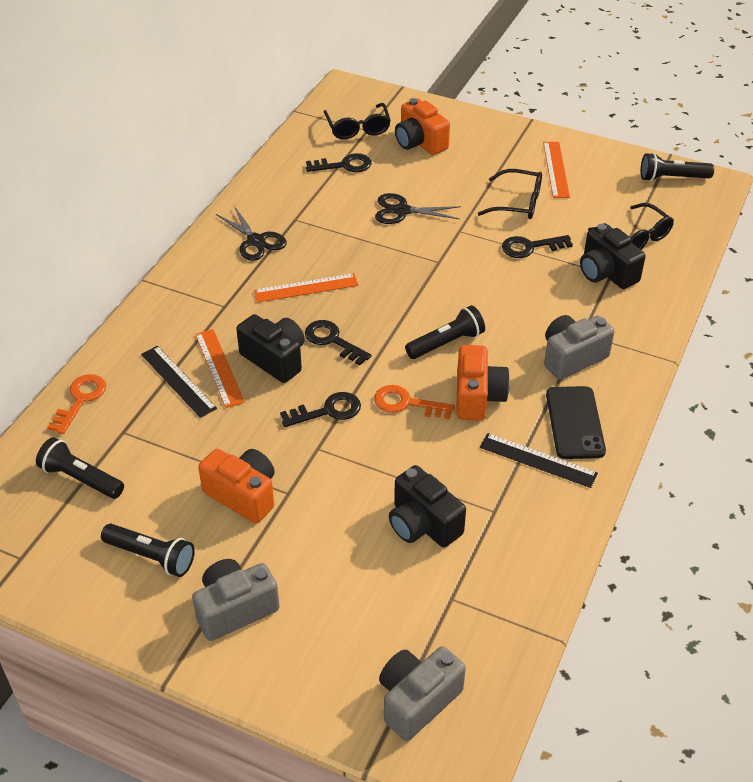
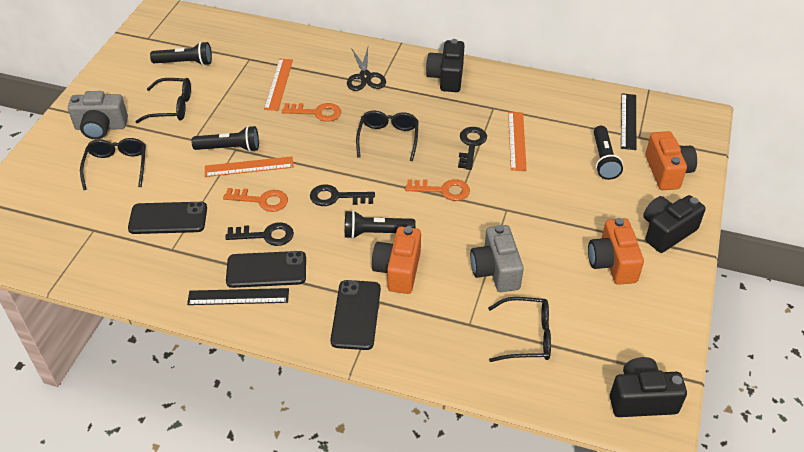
black glasses: [323,103,391,139] [478,169,542,219] [588,203,674,250] = 3 -> [80,138,146,190] [135,78,191,123] [356,111,419,161] [488,297,551,362] = 4
black key: [280,392,361,427] [305,320,372,366] [306,153,372,172] [502,235,573,258] = 4 -> [225,222,294,246] [310,184,375,206] [458,127,487,170] = 3
black phone: [546,386,606,459] = 1 -> [128,202,207,234] [226,251,306,288] [330,280,381,350] = 3
black scissors: [216,206,287,261] [375,193,461,224] = 2 -> [347,48,386,91] = 1
grey camera: [192,559,280,641] [379,646,466,741] [544,315,615,380] = 3 -> [68,91,128,140] [470,225,524,292] = 2
orange key: [47,374,106,434] [374,385,455,420] = 2 -> [223,188,288,212] [282,103,341,122] [405,179,470,201] = 3

